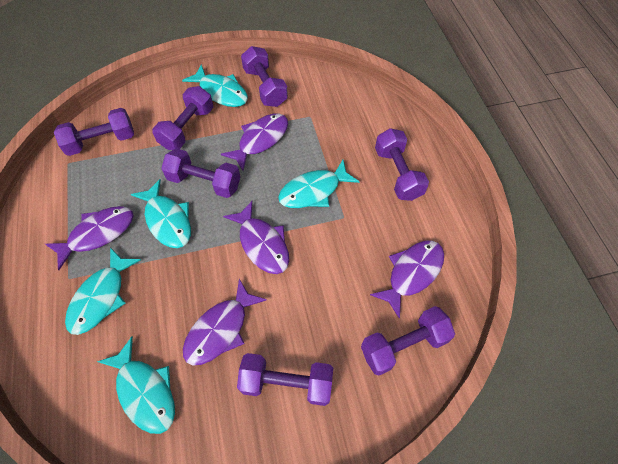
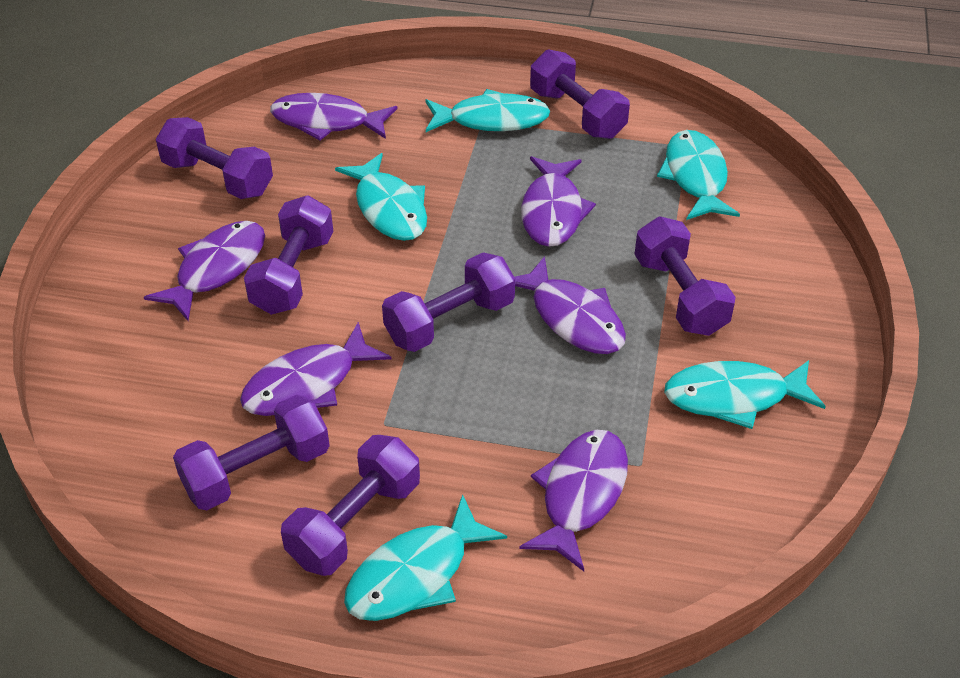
purple fish: [45,206,134,270] [183,279,267,366] [221,113,288,171] [223,201,289,274] [370,241,444,319] = 5 -> [144,221,265,321] [240,322,391,416] [270,93,397,141] [515,256,626,354] [519,430,628,571] [521,156,596,247] = 6

